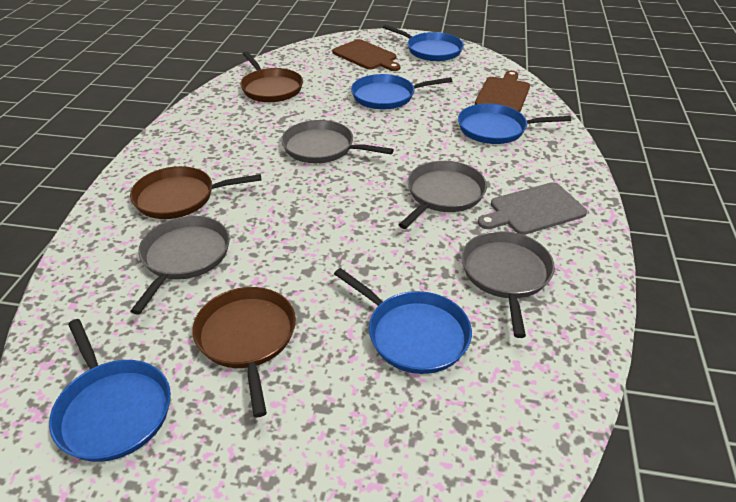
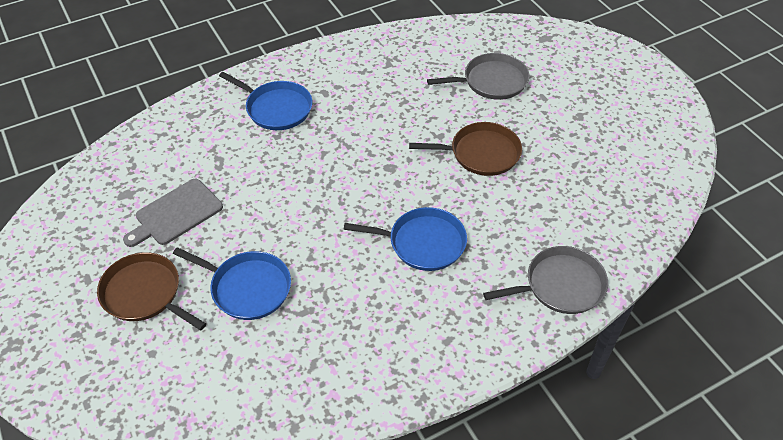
blue pan: [49,319,171,462] [334,268,472,374] [351,74,452,110] [383,25,464,61] [458,104,571,144] = 5 -> [173,247,291,320] [219,72,312,130] [344,207,467,271] = 3
brown cutting board: [332,39,401,71] [475,71,530,112] = 2 -> none = 0
brown pan: [130,166,261,219] [192,287,296,417] [240,51,303,102] = 3 -> [97,252,206,330] [409,122,522,176] = 2
grey pan: [130,216,230,315] [281,120,394,163] [399,161,487,229] [461,231,555,338] = 4 -> [427,53,529,100] [483,246,608,314] = 2

